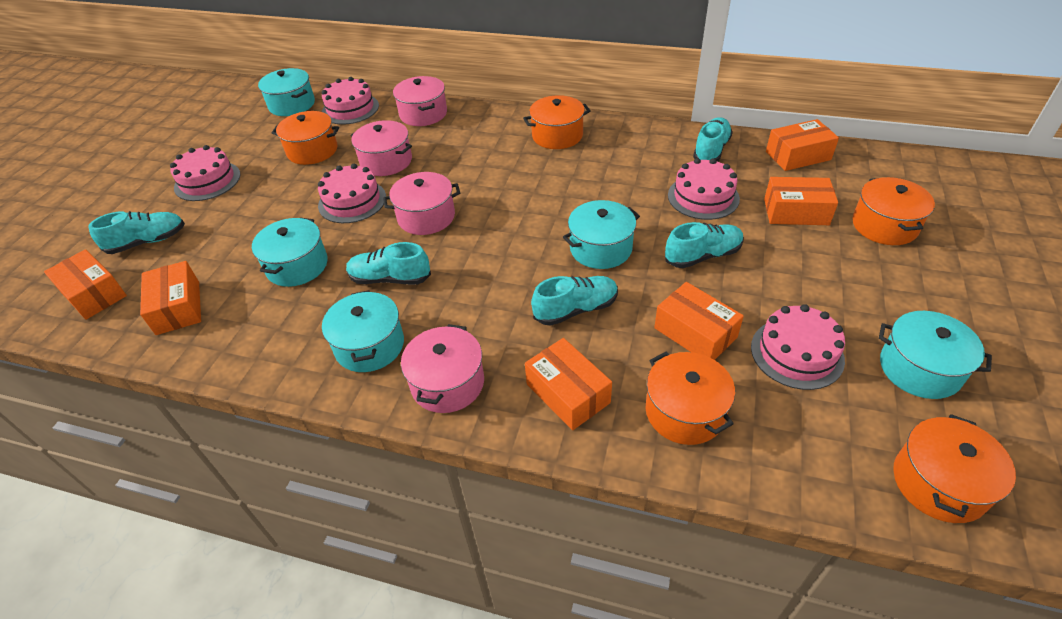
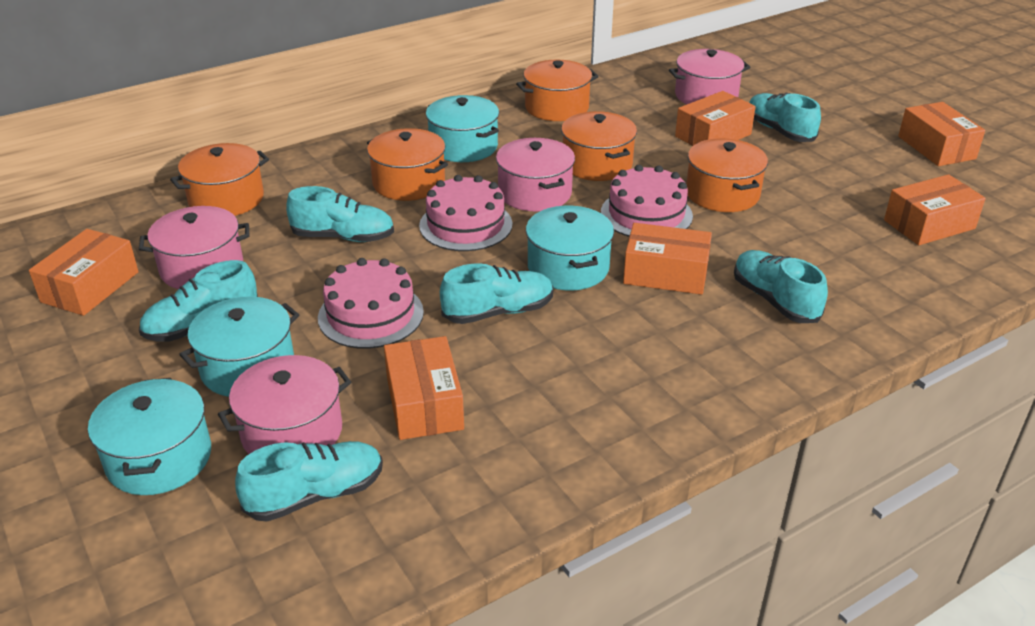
pink cake: [170,145,240,201] [318,164,386,223] [322,77,379,125] [668,158,740,220] [751,304,845,390] = 5 -> [318,258,424,349] [419,175,512,251] [601,165,693,237] = 3
turquoise pot: [252,217,328,287] [258,68,315,116] [322,290,404,372] [563,200,640,269] [879,311,992,399] = 5 -> [88,378,211,495] [179,296,299,397] [426,95,499,162] [526,206,614,290] = 4
turquoise shoe: [88,211,185,254] [346,242,431,285] [531,276,618,326] [665,222,744,268] [693,117,733,162] = 5 -> [139,260,258,342] [235,441,383,522] [286,186,394,242] [440,263,554,324] [734,250,828,323] [749,93,821,142] = 6

